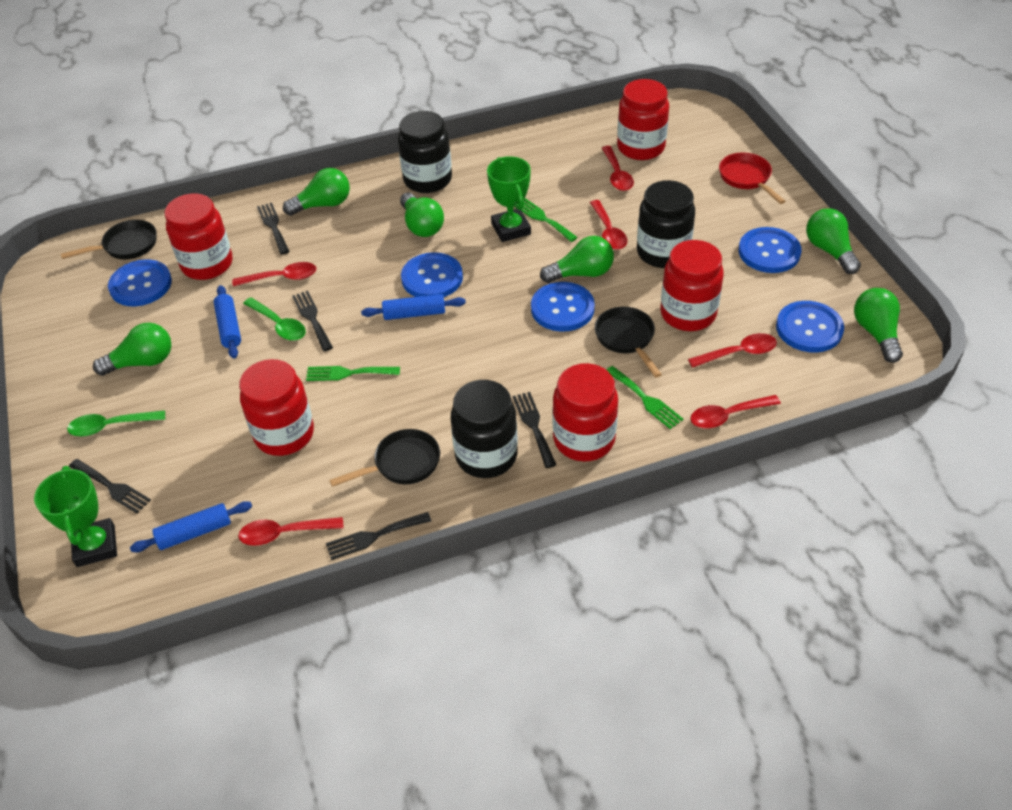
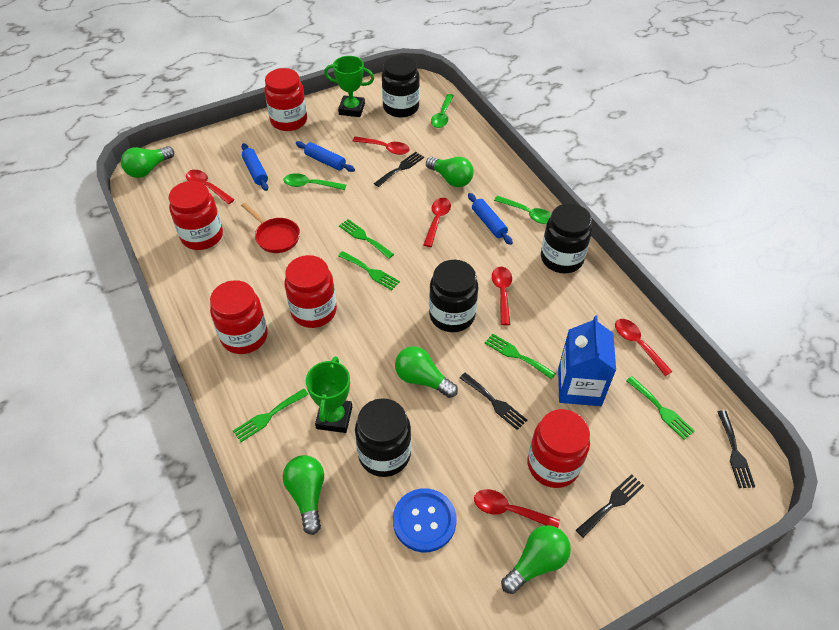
black fork: [69,459,151,514] [257,203,290,255] [292,291,333,351] [326,512,431,560] [513,392,556,468] = 5 -> [374,152,424,187] [460,373,527,430] [576,474,644,538] [717,410,755,488] = 4
black jar: [398,111,452,193] [451,380,518,478] [637,180,695,268] = 3 -> [355,398,411,477] [382,55,420,118] [429,260,478,332] [541,203,592,273] = 4
black pan: [61,220,157,260] [329,429,440,487] [595,307,662,378] = 3 -> none = 0
blue button: [108,259,172,306] [401,252,463,297] [531,282,595,332] [739,227,802,273] [776,301,844,353] = 5 -> [393,488,457,552] = 1
blue carton: none = 0 -> [558,315,616,406] = 1
green fork: [306,366,400,381] [521,198,578,242] [607,366,684,429] = 3 -> [233,388,309,442] [338,251,400,290] [339,219,394,259] [485,333,556,380] [626,376,695,440] = 5
green light bulb: [93,323,171,376] [283,168,350,216] [400,193,444,237] [540,236,614,283] [806,208,861,274] [854,288,903,363] = 6 -> [121,146,174,178] [283,455,324,535] [395,347,458,398] [426,157,474,187] [501,525,571,594] = 5
green spoon: [67,410,165,437] [243,297,306,341] = 2 -> [284,173,346,190] [431,94,454,128] [494,196,551,224] = 3

